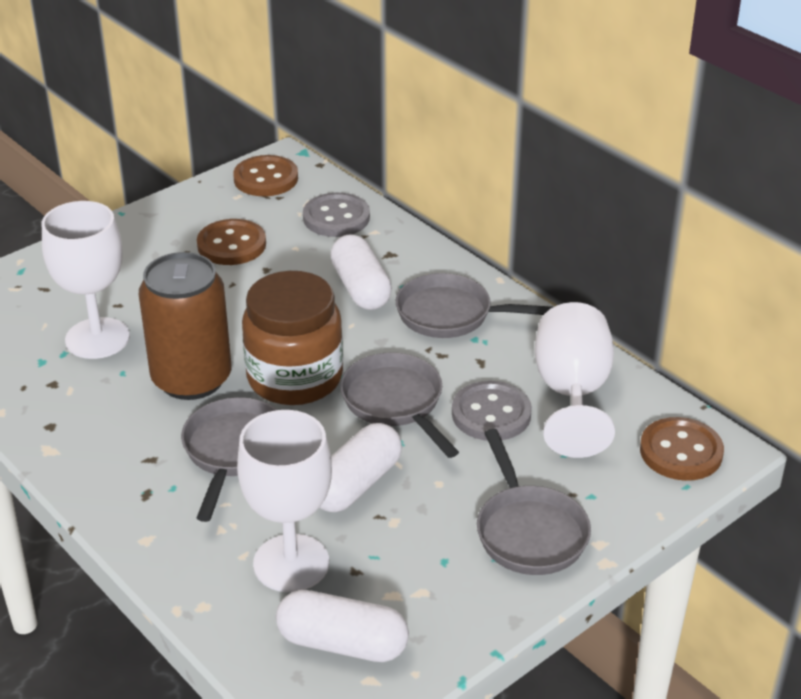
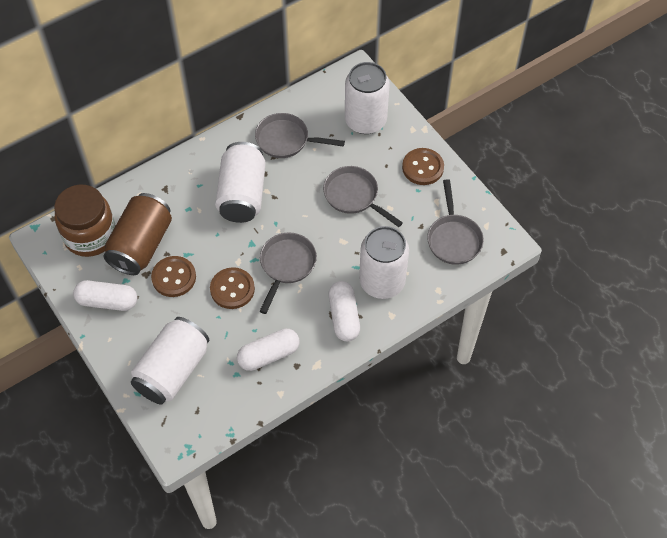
grey button: [303,193,370,237] [452,381,532,441] = 2 -> none = 0
white can: none = 0 -> [131,317,209,404] [215,142,266,223] [345,62,390,134] [359,226,409,299] = 4
white goblet: [42,201,130,359] [237,410,332,592] [535,302,615,458] = 3 -> none = 0

